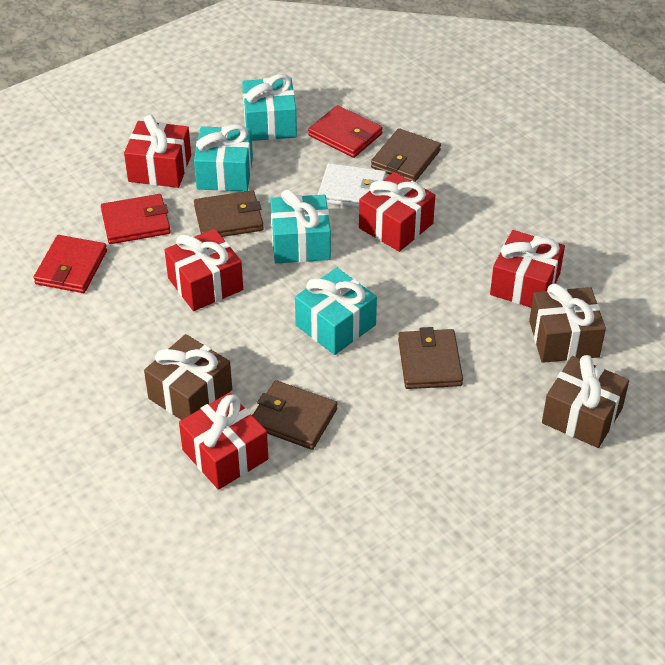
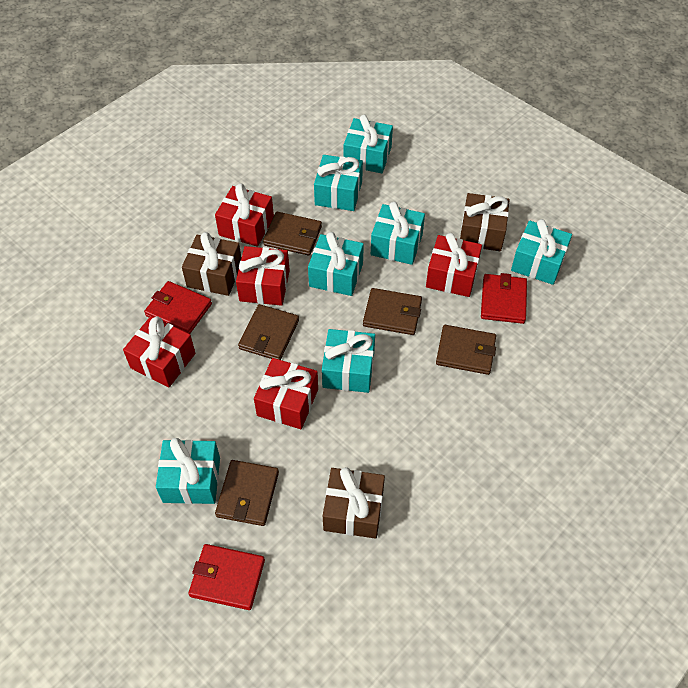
brown wallet: [194,190,264,237] [252,380,337,450] [371,128,441,182] [398,327,463,389] = 4 -> [215,460,279,526] [238,304,299,360] [263,212,322,256] [363,288,422,335] [436,325,496,375] = 5
turquoise gift: [194,124,253,191] [242,74,297,141] [270,189,331,264] [295,268,377,355] = 4 -> [156,438,220,504] [308,232,364,296] [314,155,363,211] [322,329,375,393] [344,115,393,173] [371,202,425,265] [511,219,572,285] = 7
white wallet: [318,163,386,208] = 1 -> none = 0

